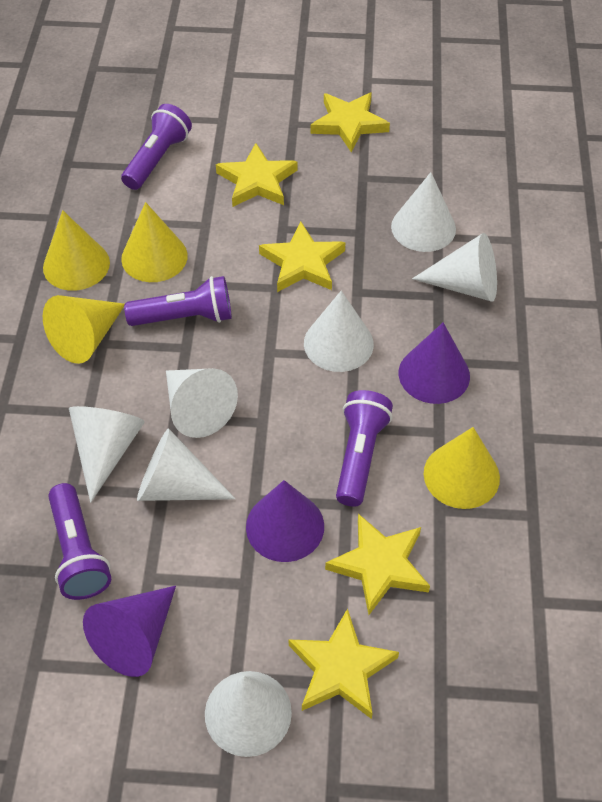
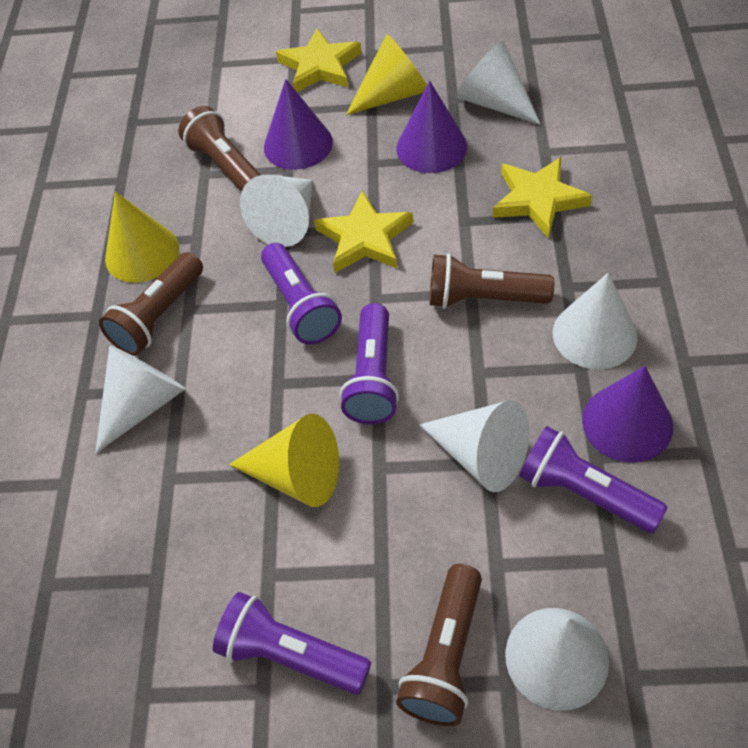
brown flashlight: none = 0 -> [99,252,203,356] [178,106,261,192] [396,564,482,726] [430,253,554,309] = 4
white cone: [69,406,145,503] [137,428,236,501] [166,368,238,438] [205,671,292,757] [304,291,374,372] [391,172,456,252] [412,233,497,302] = 7 -> [95,345,185,453] [240,175,313,247] [419,400,530,492] [457,41,541,125] [505,608,609,711] [553,273,638,369] = 6
yellow cone: [43,210,110,291] [43,295,124,364] [121,202,188,282] [424,427,500,509] = 4 -> [105,192,179,283] [229,414,339,507] [346,34,427,115] = 3
yellow star: [216,143,298,207] [259,222,345,292] [289,608,399,719] [311,92,390,153] [325,514,430,615] = 5 -> [276,28,362,92] [314,191,413,273] [492,157,592,238] = 3

